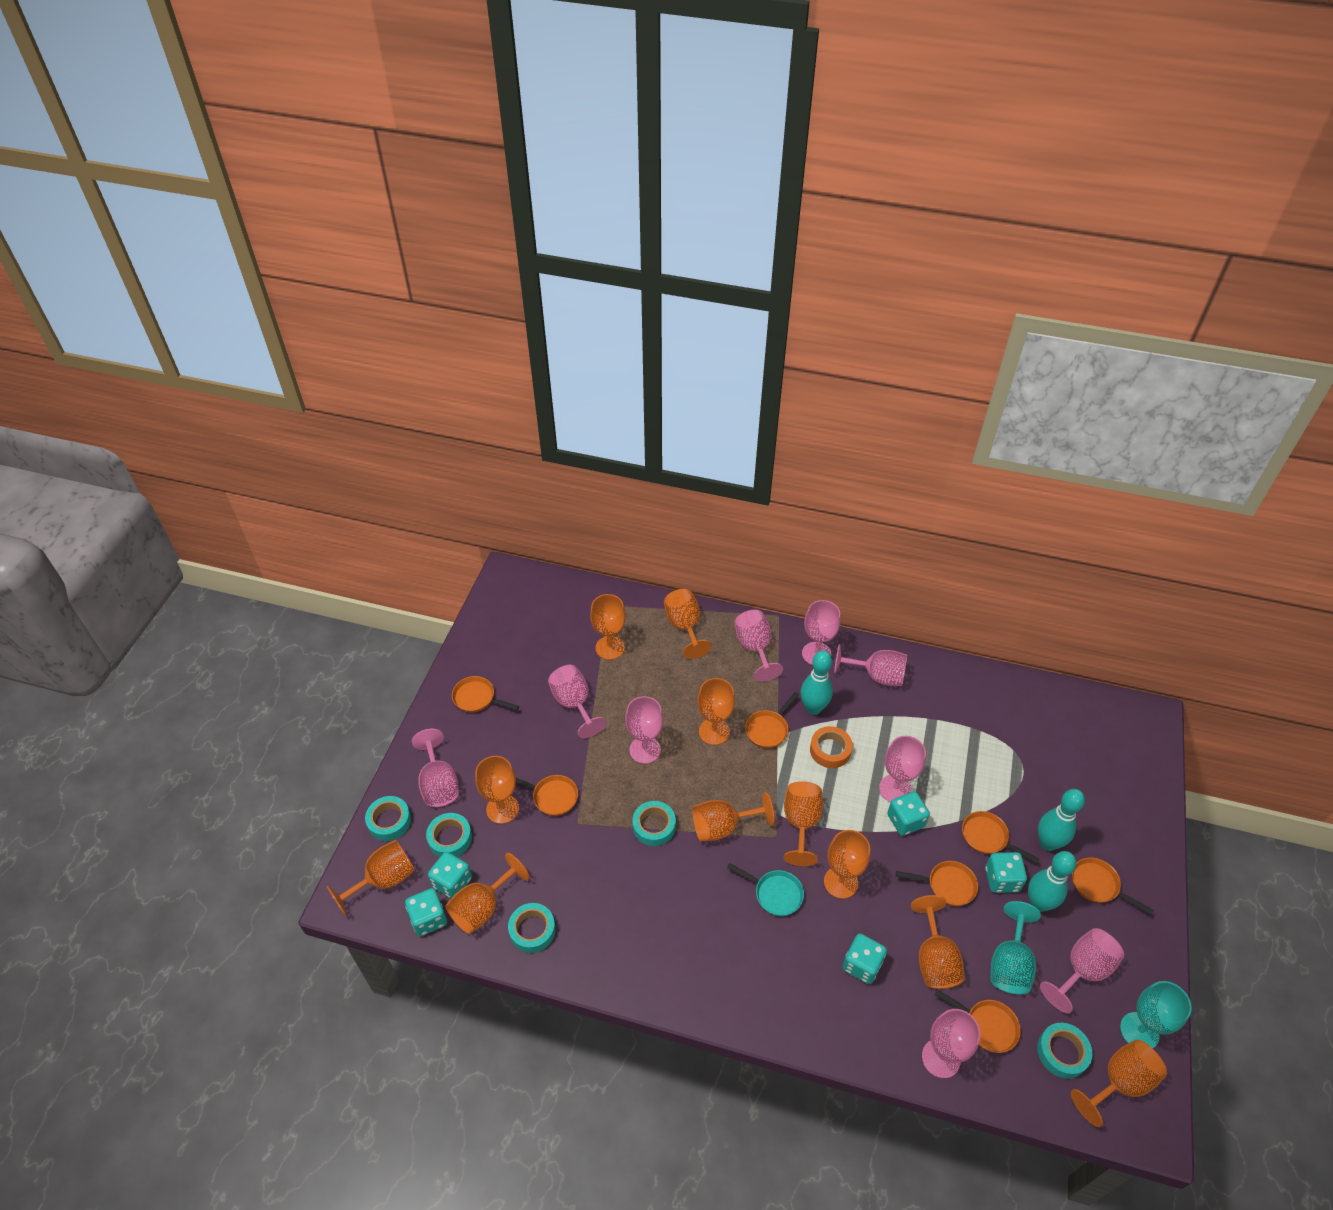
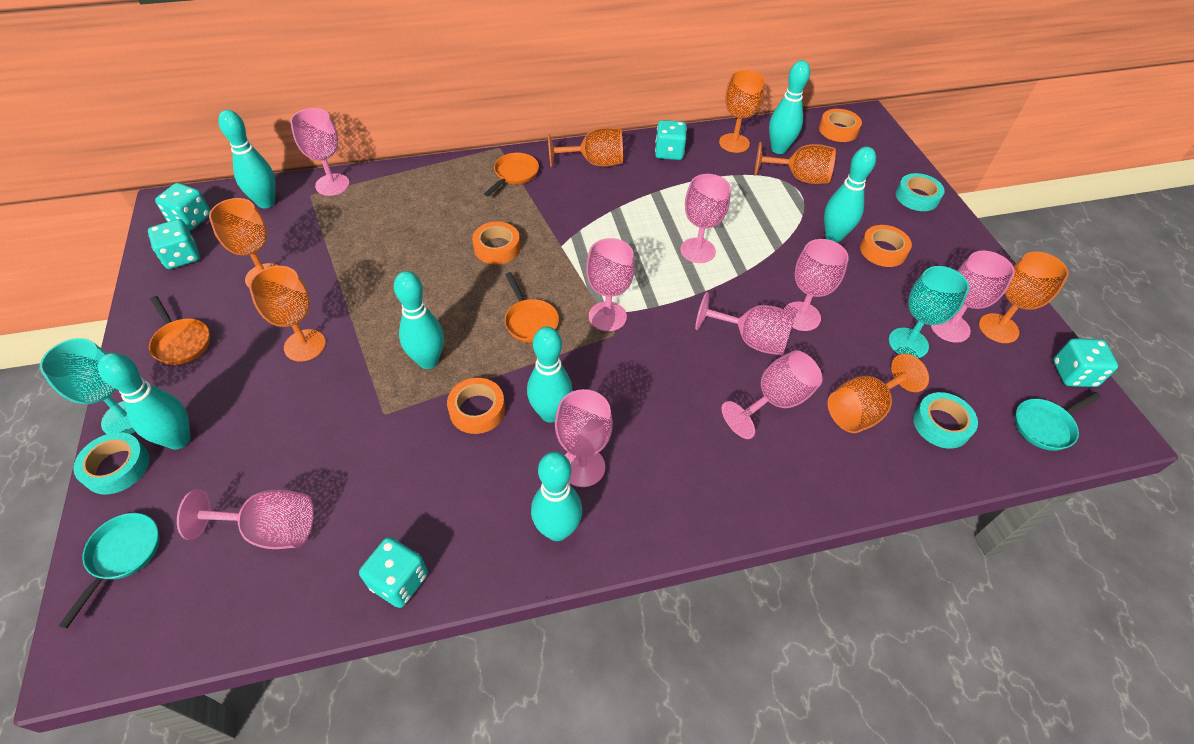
orange goblet: [327,840,415,916] [445,853,529,934] [475,756,519,824] [590,594,626,660] [664,589,712,659] [692,792,774,841] [697,678,735,745] [784,781,823,866] [824,830,870,899] [911,895,965,989] [1071,1039,1167,1127] = 11 -> [209,198,279,288] [249,266,326,361] [548,127,623,167] [719,70,765,153] [754,142,836,184] [828,353,929,433] [979,252,1069,343] = 7
orange pan: [452,676,519,713] [516,775,578,816] [745,692,799,748] [896,861,978,906] [934,989,1021,1053] [962,811,1040,863] [1072,857,1154,915] = 7 -> [149,296,210,365] [484,153,539,196] [505,272,559,343] = 3
orange tape: [810,726,853,768] = 1 -> [447,378,505,434] [472,222,520,264] [819,109,862,142] [860,225,912,267] = 4
turquoise bowling pin: [801,650,833,715] [1028,851,1076,912] [1038,789,1085,851] = 3 -> [98,353,191,449] [218,110,276,208] [394,271,444,369] [527,326,573,423] [531,452,582,541] [769,60,810,154] [824,147,876,243] = 7
turquoise pan: [727,863,804,916] = 1 -> [59,513,160,629] [1015,392,1101,451] = 2
turquoise tape: [365,796,411,841] [426,813,472,857] [508,903,556,953] [632,801,676,846] [1037,1023,1092,1079] = 5 -> [73,432,149,495] [896,173,945,211] [913,392,978,449] = 3

